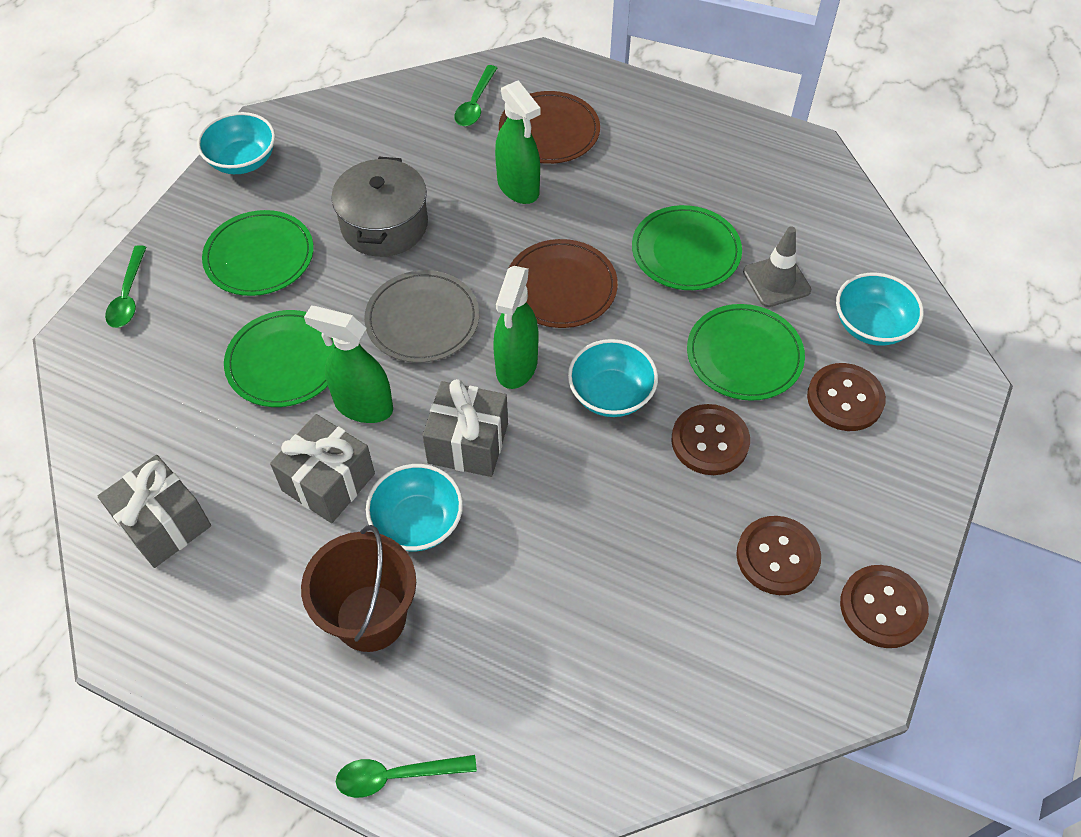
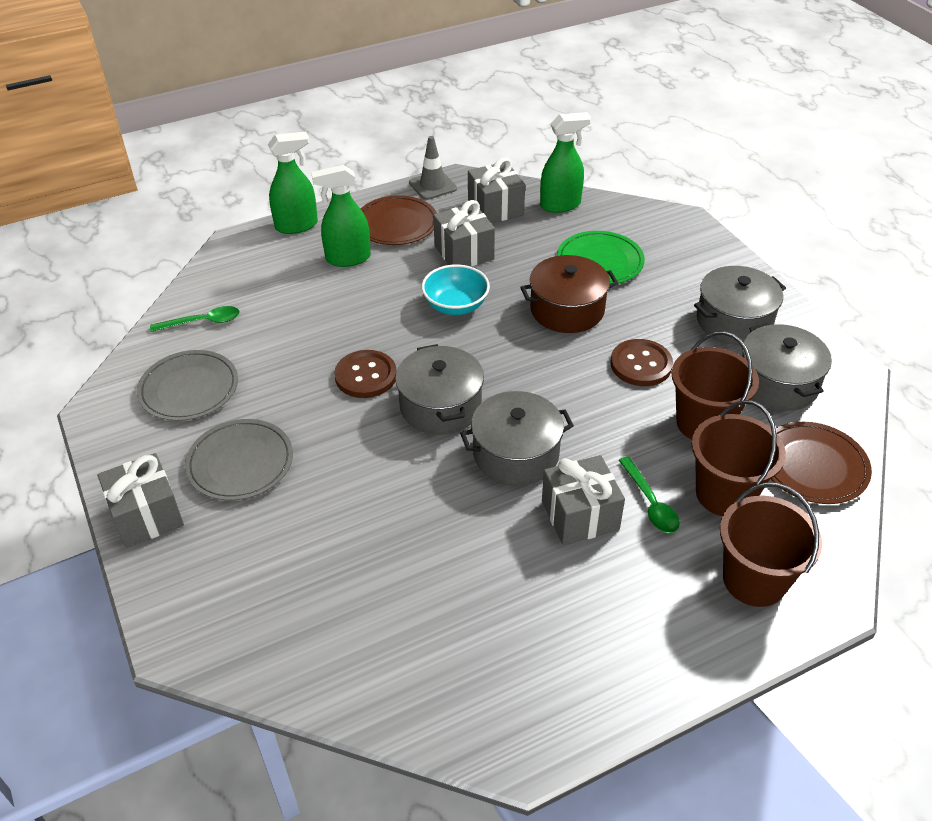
brown bucket: [301,525,416,652] = 1 -> [672,331,759,440] [692,400,786,516] [720,483,822,607] = 3
brown button: [671,404,750,475] [736,516,821,595] [807,363,886,431] [840,565,929,648] = 4 -> [334,350,397,398] [610,339,673,386] = 2
brown pot: none = 0 -> [520,255,618,333] = 1
green plate: [202,210,314,296] [224,310,335,407] [632,205,742,290] [687,304,805,401] = 4 -> [557,231,645,284] = 1
green spoon: [105,245,146,328] [336,755,477,798] [454,65,497,126] = 3 -> [150,306,240,332] [619,456,680,533] = 2
grey gift: [98,455,211,568] [270,414,375,523] [422,379,508,477] = 3 -> [97,453,184,548] [433,200,495,266] [468,157,525,223] [542,455,625,545] = 4
grey plate: [364,270,479,363] = 1 -> [137,350,238,421] [185,419,293,501] = 2
grey pot: [331,157,428,257] = 1 -> [395,344,484,435] [460,391,574,486] [694,266,786,345] [742,323,832,411] = 4
turquoise bowl: [197,112,275,174] [366,464,463,551] [568,339,658,417] [836,273,924,346] = 4 -> [422,264,490,315] = 1

